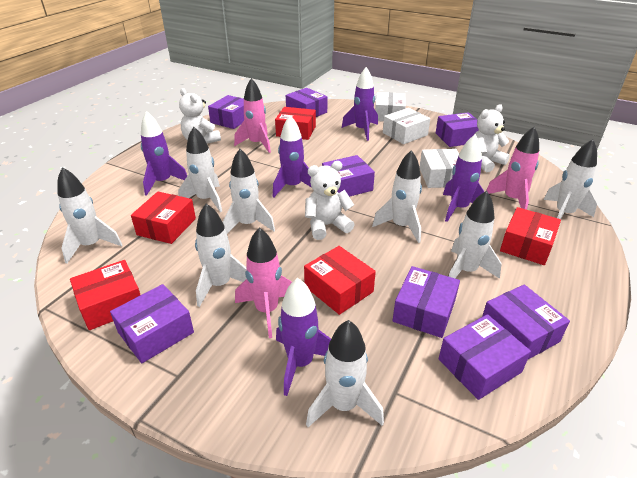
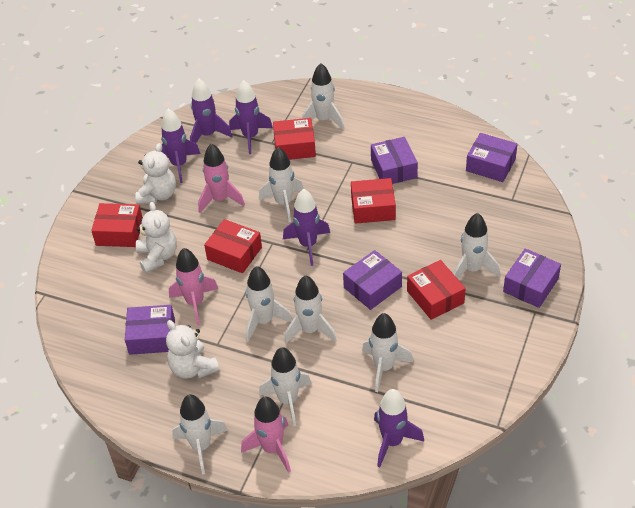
purple box: [110,284,194,363] [208,95,244,129] [286,88,328,117] [322,155,375,197] [392,266,460,338] [436,112,479,147] [439,314,531,400] [482,285,570,359] = 8 -> [125,305,175,355] [343,250,402,310] [371,137,418,184] [466,133,517,182] [503,249,561,308] = 5
white box: [375,92,406,122] [383,108,430,144] [419,149,459,188] = 3 -> none = 0

